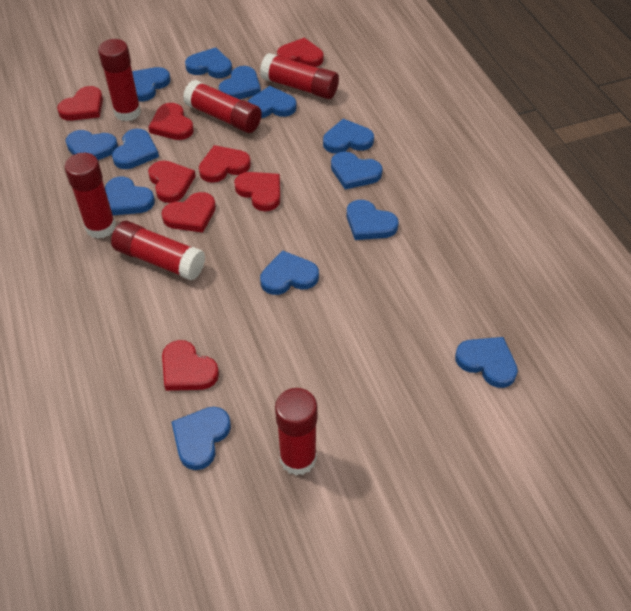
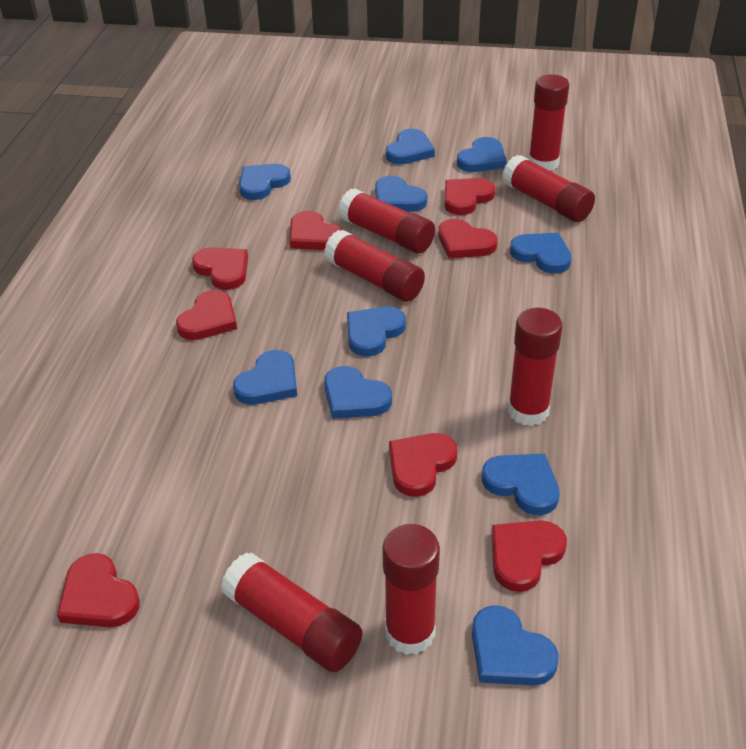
blue heart: [66,130,118,160] [105,177,155,215] [112,129,159,169] [132,67,171,101] [171,407,231,470] [185,47,232,78] [219,66,261,99] [247,86,297,118] [260,250,319,295] [323,119,374,154] [331,152,383,189] [347,200,398,240] [455,337,518,388] = 13 -> [233,350,297,405] [239,164,291,200] [324,366,392,419] [347,307,406,357] [375,176,427,212] [386,129,435,164] [457,137,507,172] [472,605,559,685] [482,454,560,515] [510,233,571,274] = 10
red glue stick: [64,153,116,239] [98,39,141,121] [111,221,205,281] [183,80,262,133] [260,53,339,99] [275,388,317,475] = 6 -> [221,552,363,672] [324,230,425,302] [338,188,435,253] [382,524,440,655] [502,155,595,222] [508,308,563,426] [528,74,569,171] = 7

